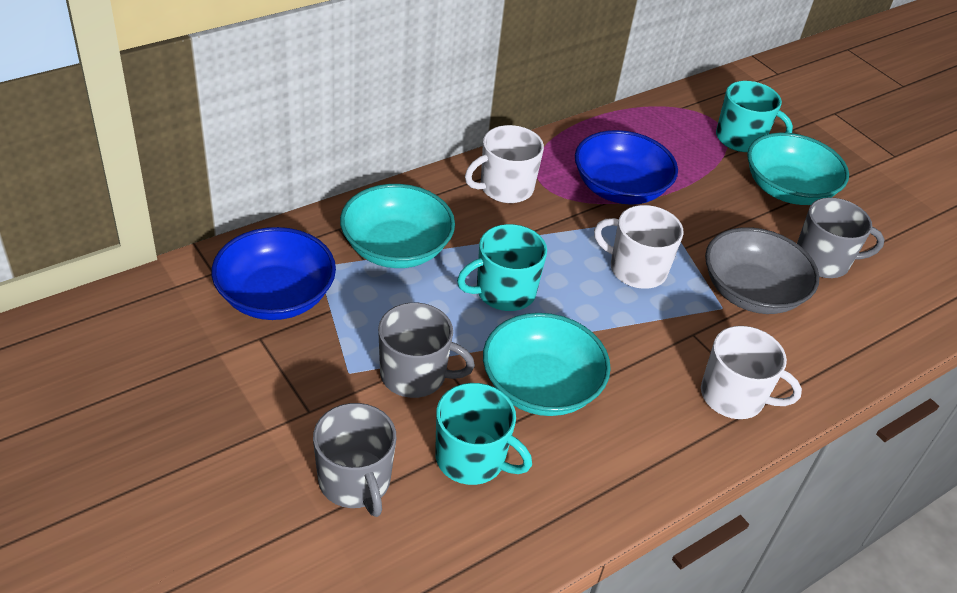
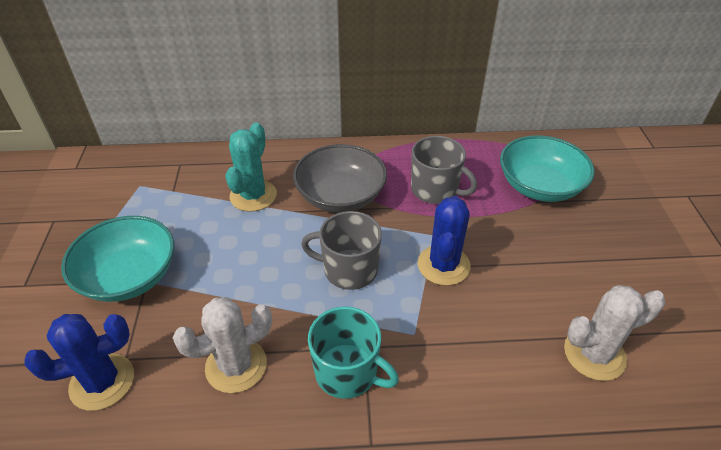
blue bowl: [211,227,336,320] [575,130,678,205] = 2 -> none = 0
blue cactus: none = 0 -> [24,314,134,411] [418,196,471,286] = 2
grey mug: [313,403,396,517] [378,303,475,398] [797,197,885,278] = 3 -> [301,211,382,290] [411,136,477,204] = 2
turquoise bowl: [340,184,455,268] [483,313,611,416] [747,133,849,205] = 3 -> [61,216,174,302] [500,135,595,202] = 2
turquoise cactus: none = 0 -> [225,122,277,212] = 1
turquoise mug: [435,383,532,485] [457,224,547,311] [716,81,793,152] = 3 -> [308,307,399,399] = 1
white cactus: none = 0 -> [173,297,272,393] [564,285,665,381] = 2
white mug: [465,125,544,203] [594,205,684,289] [701,326,802,419] = 3 -> none = 0

